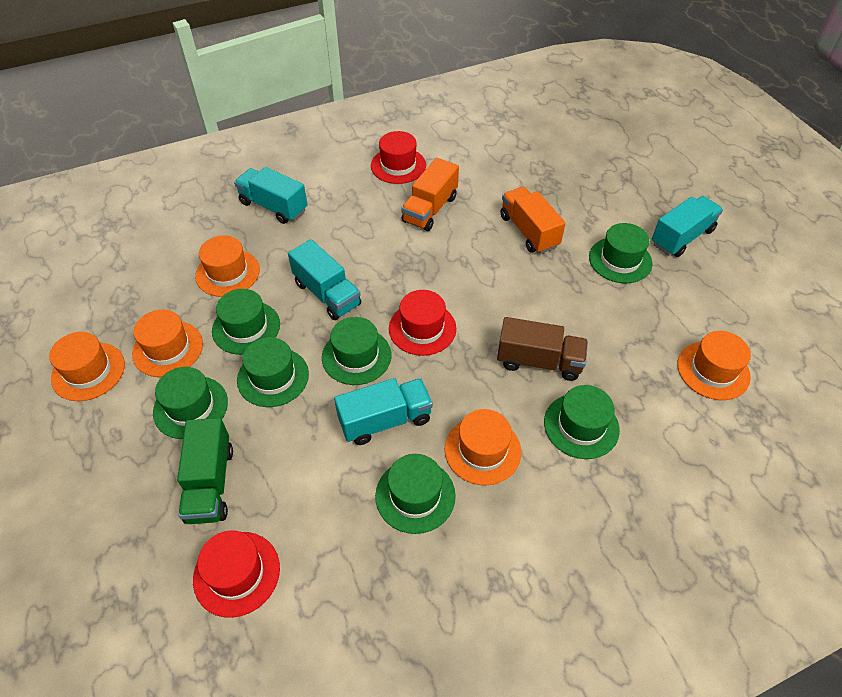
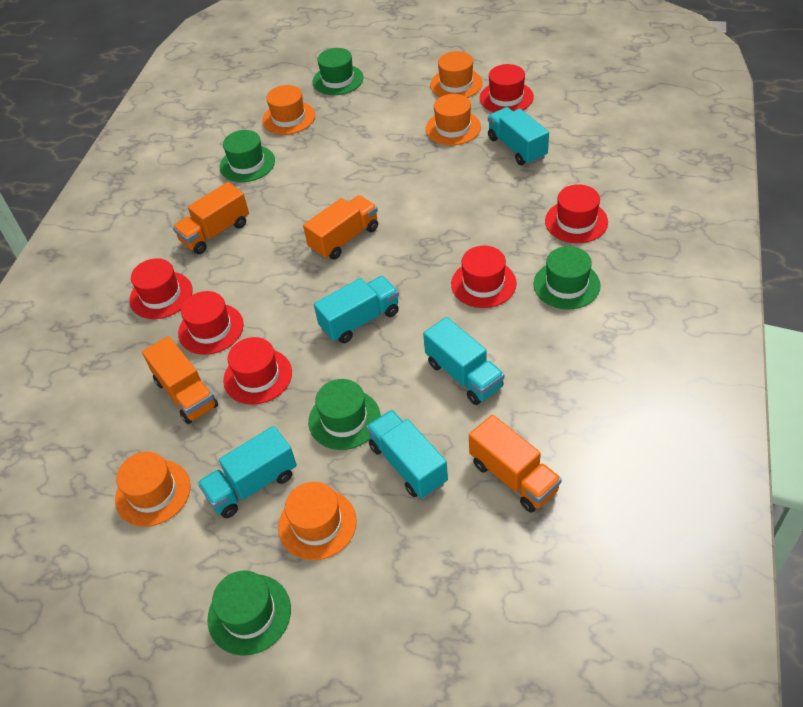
brown truck: [497,317,588,381] = 1 -> none = 0
green hat: [153,367,228,439] [212,289,280,355] [237,337,309,407] [322,317,391,385] [375,454,456,534] [544,385,620,459] [589,223,653,283] = 7 -> [207,571,291,656] [220,130,275,182] [308,379,381,450] [313,48,364,95] [533,246,601,310] = 5
green truck: [177,418,233,524] = 1 -> none = 0
orange truck: [401,158,459,231] [500,187,566,254] = 2 -> [142,336,218,424] [173,182,249,254] [303,195,378,260] [469,415,562,513] = 4
red hat: [193,530,280,618] [371,131,426,184] [389,290,456,356] = 3 -> [129,258,193,319] [178,291,244,355] [223,337,292,405] [451,246,517,308] [480,64,534,112] [545,184,608,243] = 6
turquoise truck: [234,167,307,224] [288,239,361,320] [334,378,433,445] [652,196,723,257] = 4 -> [198,426,297,518] [314,276,399,343] [366,410,448,498] [423,317,504,405] [488,107,549,165] = 5

